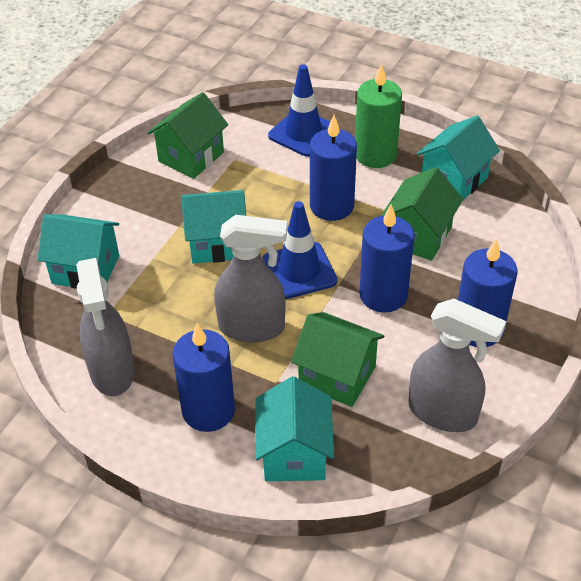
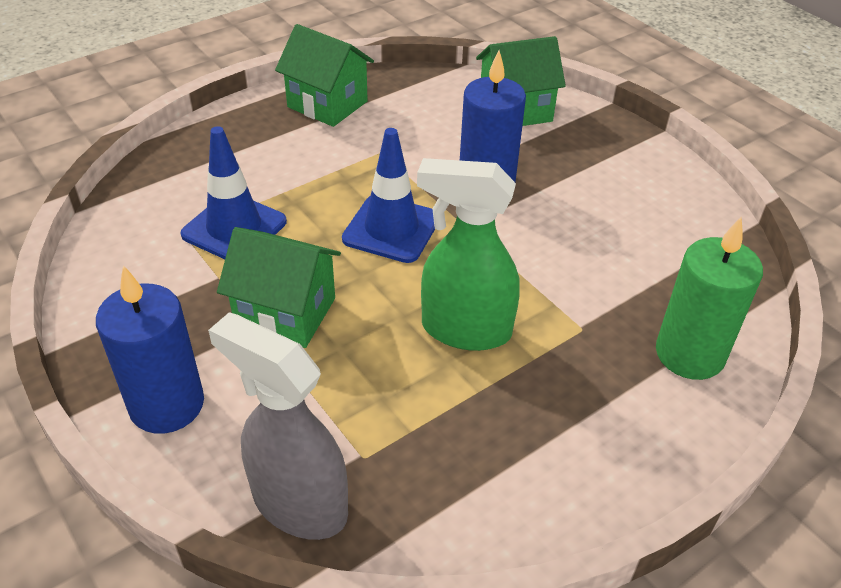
blue candle: [173,323,235,432] [310,115,357,221] [359,204,415,313] [458,238,517,347] = 4 -> [96,265,204,434] [460,50,526,182] = 2
green spray bottle: none = 0 -> [417,158,520,351] = 1
grey spray bottle: [76,258,135,396] [214,215,287,342] [408,299,506,432] = 3 -> [208,312,348,540] = 1
turquoise house: [38,214,119,289] [181,190,246,264] [255,377,334,481] [417,116,500,200] = 4 -> none = 0

